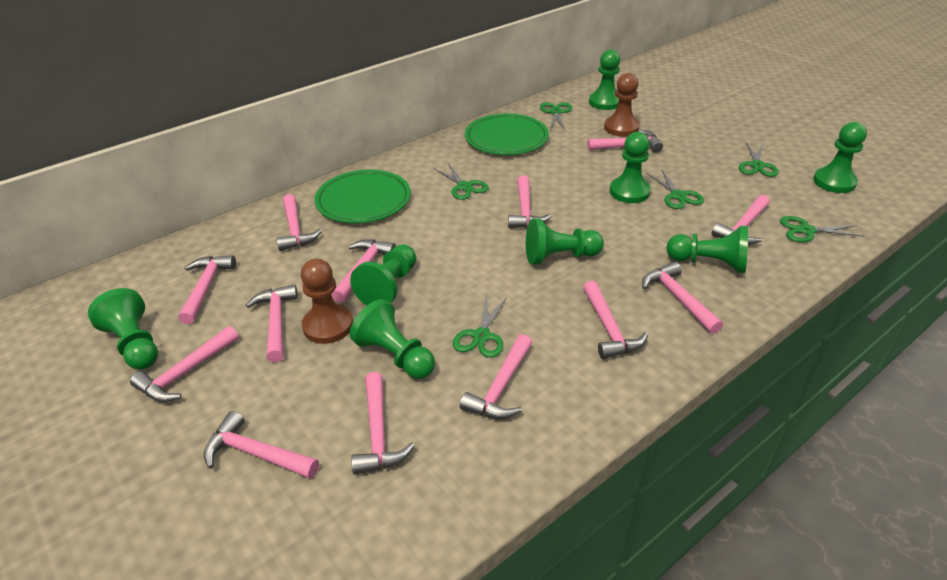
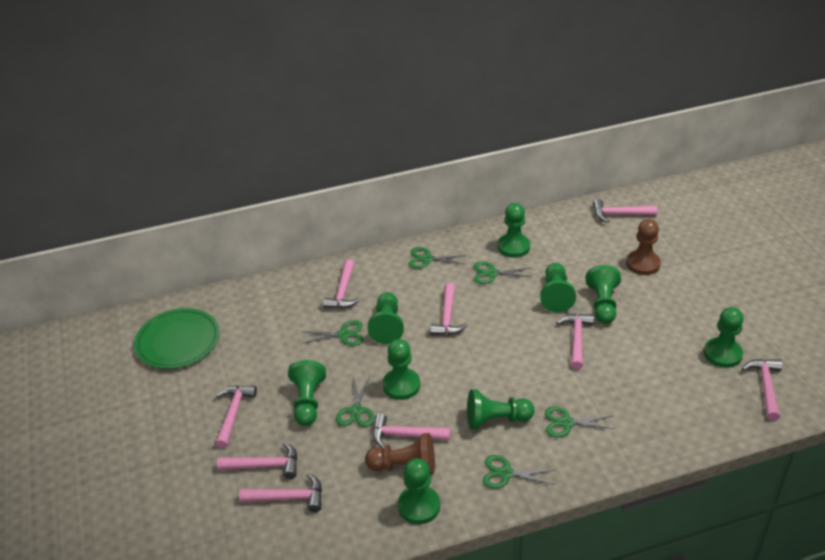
green pawn: [88,288,158,370] [350,244,416,305] [350,299,435,379] [526,218,604,264] [589,49,620,110] [610,132,651,203] [667,226,748,273] [813,122,867,193] = 8 -> [288,360,326,426] [368,292,404,344] [383,339,420,400] [398,458,440,524] [467,389,535,429] [498,203,530,258] [540,263,576,313] [586,265,621,324] [704,307,744,368] = 9
green plate: [314,170,411,223] [465,114,549,155] = 2 -> [134,308,220,369] = 1
pink hammer: [130,326,239,402] [178,255,236,324] [204,411,319,479] [246,284,298,362] [276,194,322,251] [332,240,396,303] [351,372,415,475] [460,334,532,419] [508,175,552,228] [583,281,648,359] [587,129,663,153] [642,262,723,334] [712,195,770,245] = 13 -> [216,385,257,448] [217,442,297,479] [239,473,322,512] [323,259,360,309] [373,413,450,449] [430,283,467,335] [556,314,594,370] [593,199,658,223] [742,359,782,421] = 9

